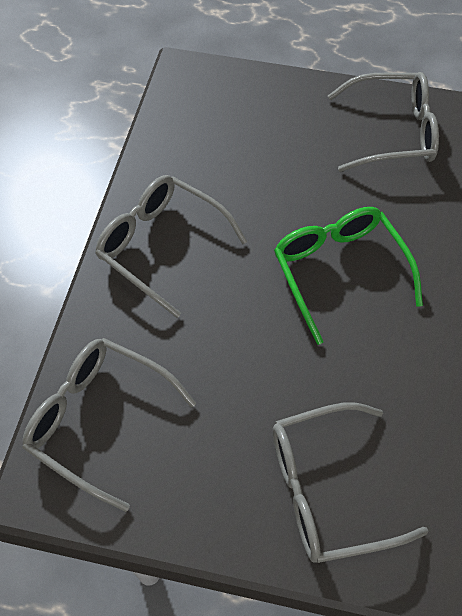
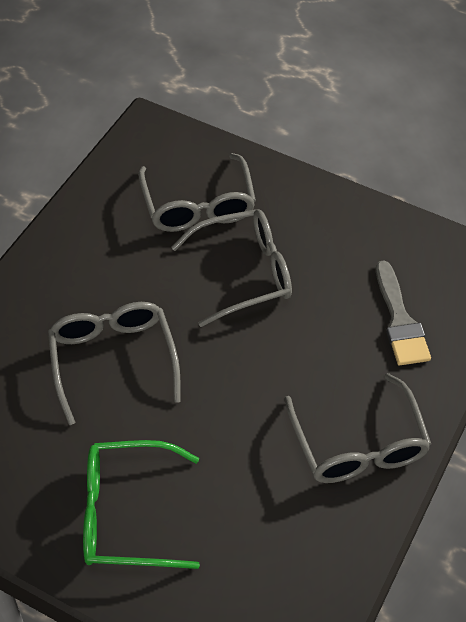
grey brush: none = 0 -> [376,261,431,365] = 1

